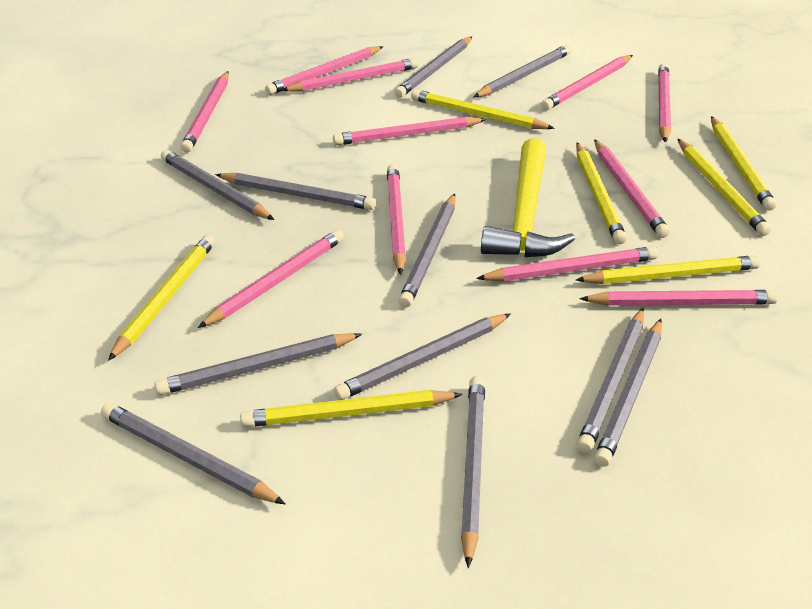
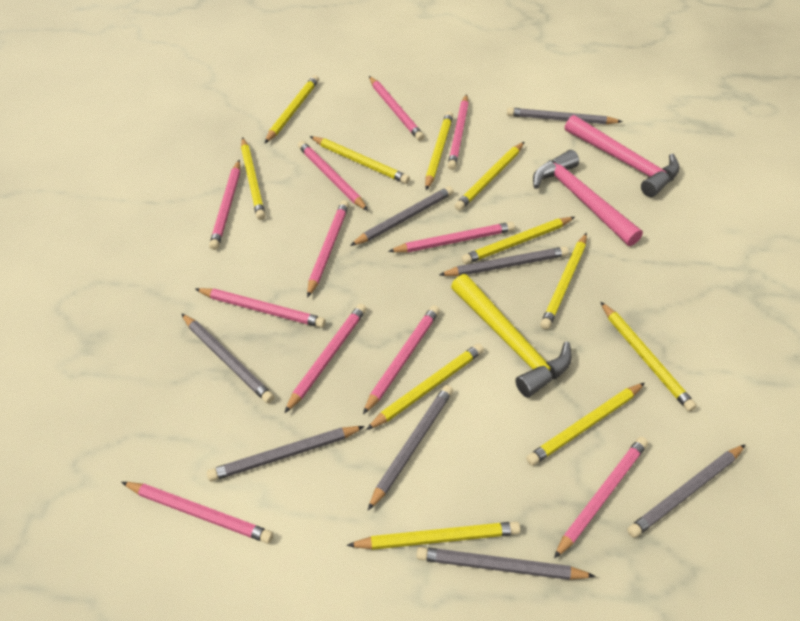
grey pencil: [101,403,285,504] [155,333,362,395] [161,150,274,220] [215,173,376,210] [334,314,511,400] [395,37,472,98] [398,194,456,307] [461,376,485,568] [474,45,571,97] [577,308,644,453] [594,319,662,467] = 11 -> [181,313,274,403] [207,426,365,481] [350,186,453,246] [368,385,453,510] [416,547,596,580] [439,246,569,276] [507,107,623,124] [627,444,746,538] = 8
pink hammer: none = 0 -> [533,150,643,246] [565,115,680,197] = 2
yellow pencil: [108,234,215,361] [240,390,463,427] [411,89,555,129] [576,142,627,244] [576,255,761,284] [678,139,771,236] [711,116,776,211] = 7 -> [241,137,266,220] [265,75,319,143] [310,136,410,184] [347,521,521,550] [366,343,484,430] [425,111,453,190] [455,142,524,211] [462,217,575,264] [526,383,645,466] [540,233,587,330] [601,302,697,412] = 11

